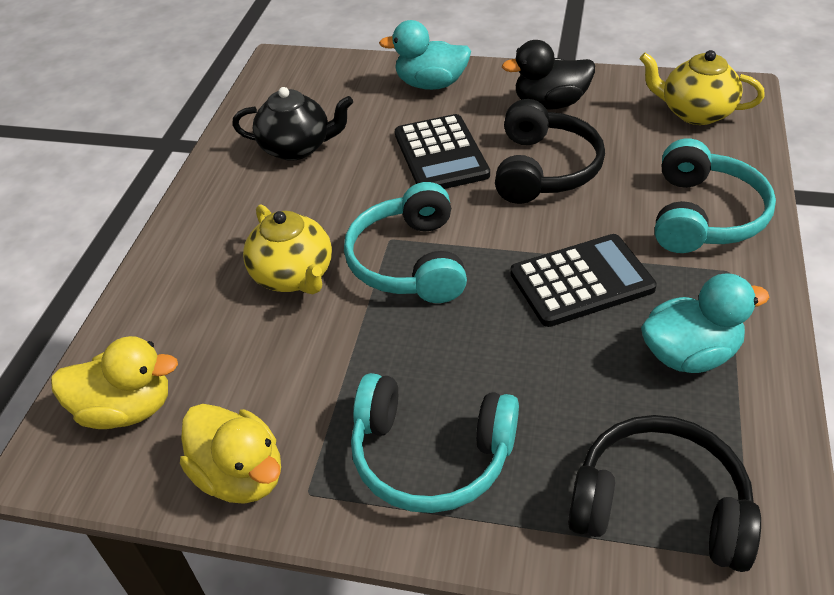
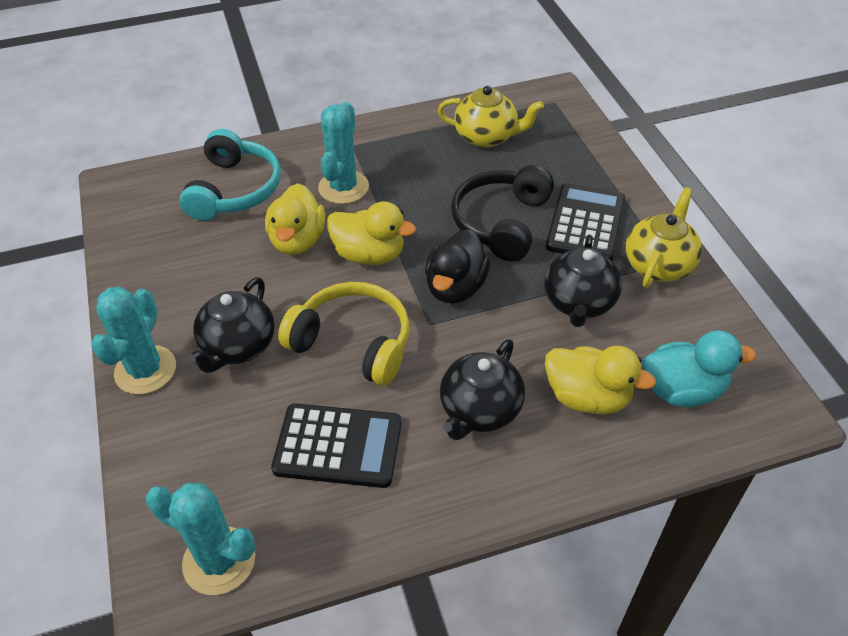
black headphones: [495,99,605,204] [568,415,761,572] = 2 -> [451,165,554,262] = 1
black teapot: [232,87,353,161] = 1 -> [188,277,275,373] [440,339,525,440] [544,235,622,327] = 3
turquoise cactus: none = 0 -> [91,286,176,395] [146,483,255,595] [318,102,369,204] = 3
turquoise duck: [379,20,471,90] [641,273,769,373] = 2 -> [642,330,756,407] = 1
turquoise headphones: [344,182,467,303] [351,373,519,513] [655,138,776,253] = 3 -> [179,129,281,221] = 1
yellow duck: [51,336,178,429] [180,404,281,504] = 2 -> [265,183,325,255] [326,201,416,265] [545,346,656,414] = 3
yellow headphones: none = 0 -> [278,282,410,386] = 1

